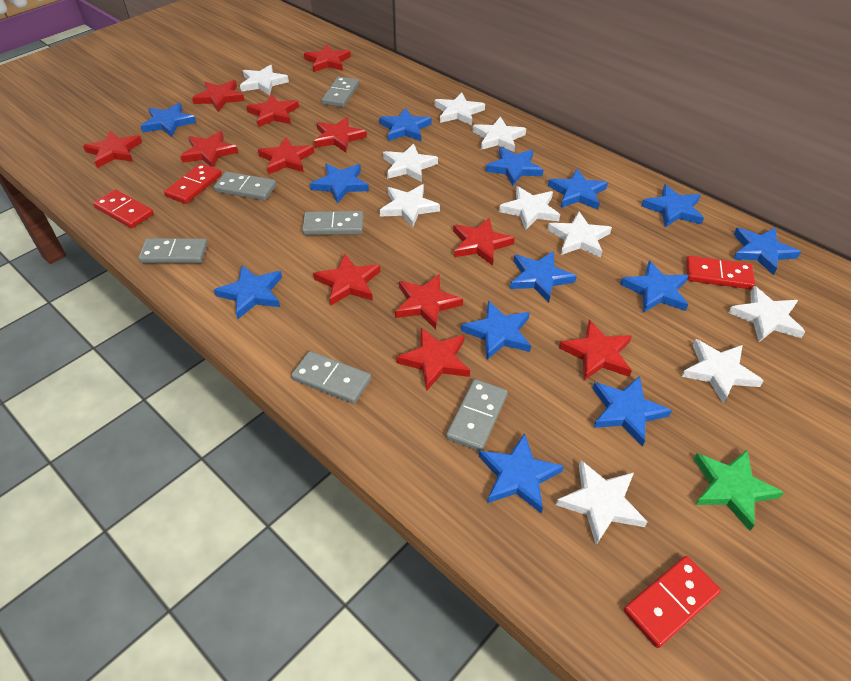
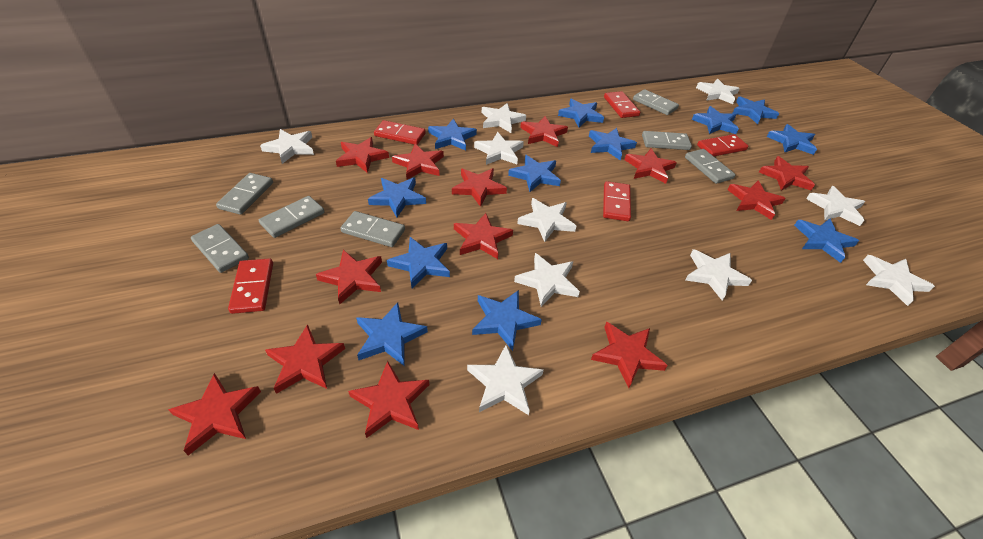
blue star: [141,103,196,137] [214,265,282,319] [310,164,369,204] [379,108,432,141] [461,301,531,360] [479,433,564,513] [486,147,543,186] [510,251,577,303] [548,169,608,210] [592,376,672,446] [620,260,689,313] [641,184,704,227] [733,228,801,275] = 13 -> [356,302,428,366] [368,177,426,217] [387,237,450,288] [428,119,477,151] [472,290,542,351] [508,155,561,192] [558,98,604,127] [589,128,637,161] [692,106,739,134] [732,96,779,124] [767,124,817,155] [794,219,859,263] = 12
green star: [694,450,784,531] = 1 -> none = 0
grey domino: [138,238,208,263] [214,172,276,201] [291,351,371,404] [302,211,363,235] [322,77,359,107] [446,379,508,451] = 6 -> [191,224,249,273] [216,173,273,215] [259,196,325,238] [340,211,405,247] [633,89,679,115] [642,131,692,150] [685,149,735,184] = 7
red domino: [93,189,154,228] [164,163,222,204] [624,556,721,648] [686,256,755,289] = 4 -> [228,258,273,314] [374,120,426,145] [603,181,631,221] [604,91,640,118] [697,134,748,156] = 5
red star: [83,130,142,168] [180,131,238,167] [192,80,245,112] [247,94,299,127] [258,137,314,175] [304,44,351,72] [313,253,381,306] [314,117,367,153] [395,274,463,330] [396,328,470,391] [453,218,515,266] [559,320,632,380] = 12 -> [168,373,261,456] [265,324,345,394] [316,250,382,304] [336,137,389,173] [348,361,429,438] [392,143,444,179] [452,168,507,207] [454,213,513,259] [520,116,568,147] [591,322,668,388] [624,148,677,184] [728,180,786,220] [759,156,815,191] = 13

